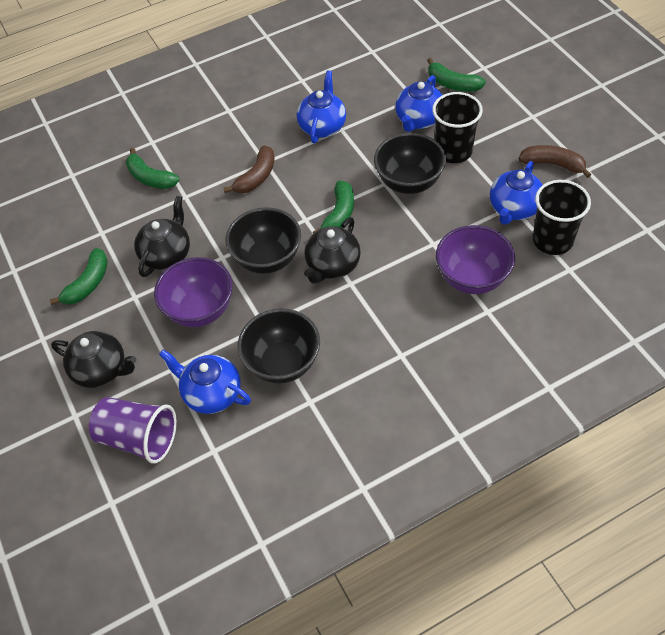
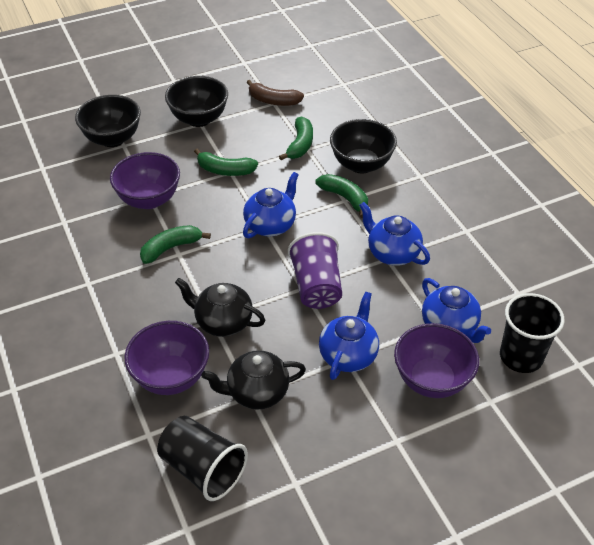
black teapot: [51,331,137,388] [134,196,190,277] [304,217,361,284] = 3 -> [175,278,265,337] [201,350,306,410] = 2
brown banana: [224,145,274,193] [519,145,592,178] = 2 -> [246,80,304,106] = 1
purple bowl: [154,257,233,327] [436,225,515,294] = 2 -> [110,152,180,209] [124,321,209,395] [394,323,479,398] = 3

